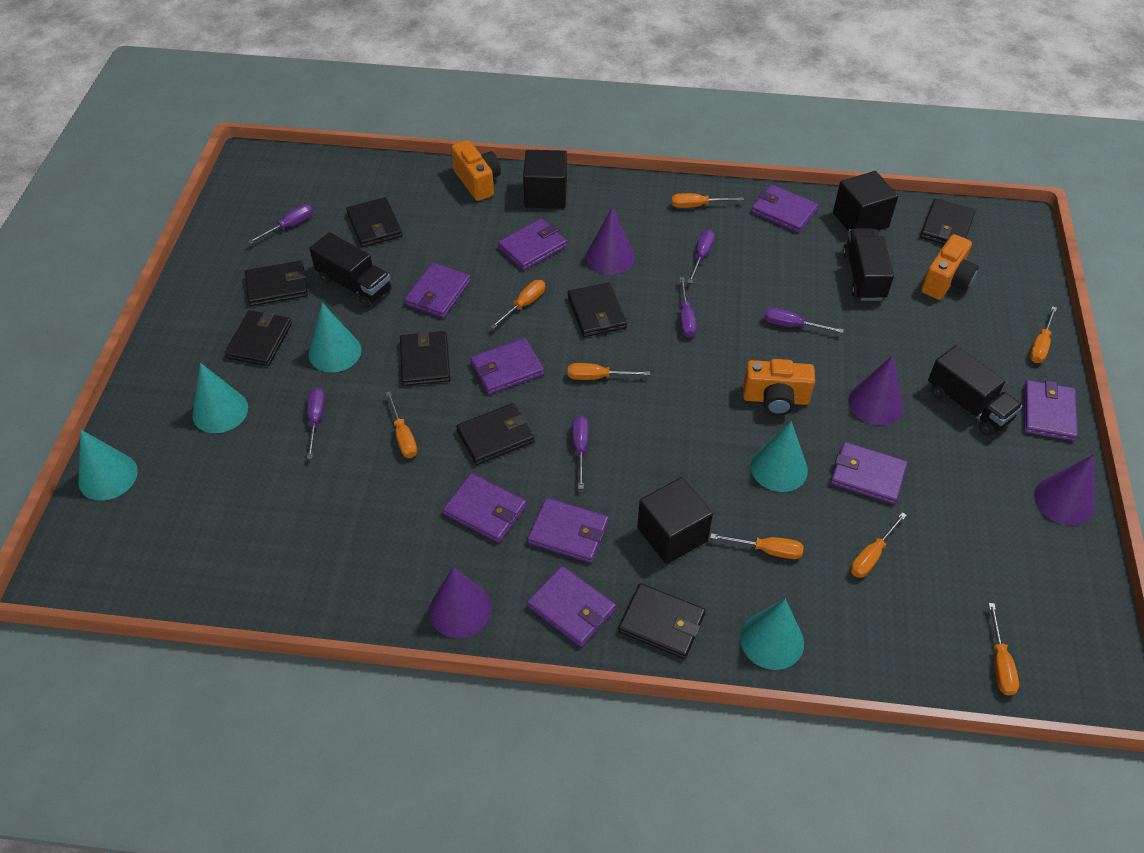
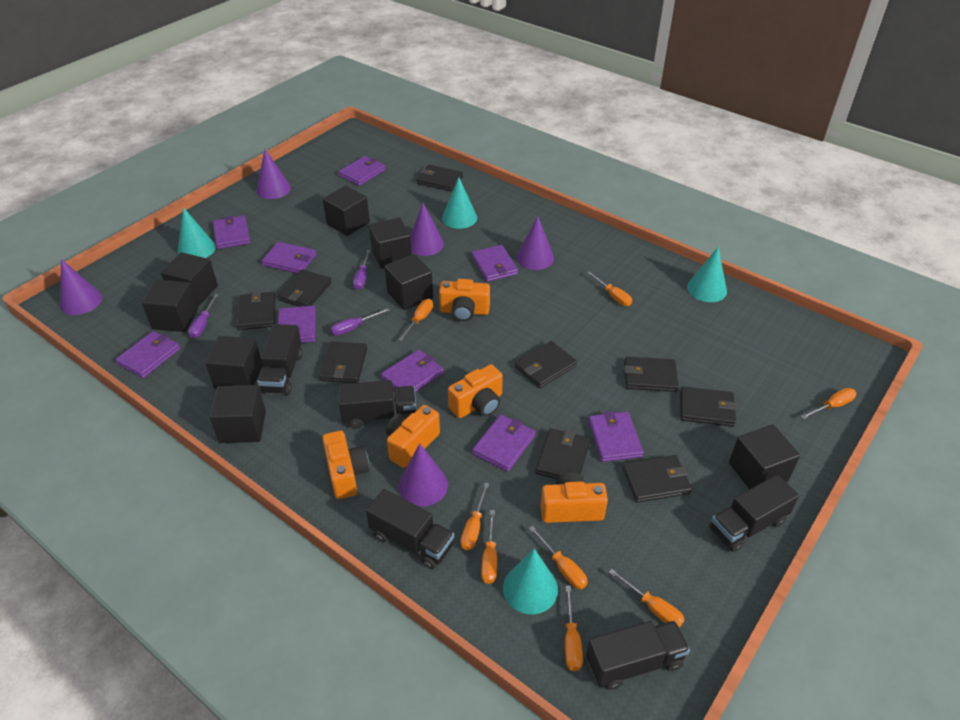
black cube: [523,150,567,209] [637,477,713,564] [833,171,898,231] = 3 -> [141,280,199,332] [161,252,218,306] [205,336,262,389] [210,385,266,443] [323,186,370,236] [369,217,412,269] [384,254,433,310] [729,424,800,489] = 8
black truck: [309,232,392,308] [843,228,894,301] [928,345,1023,436] = 3 -> [257,324,303,395] [339,380,416,429] [366,489,454,569] [586,621,690,690] [709,474,799,552] = 5
black wallet: [224,310,292,366] [245,261,308,306] [346,197,402,247] [400,330,450,386] [456,403,534,465] [568,283,627,337] [618,583,705,659] [920,199,975,245] = 8 -> [236,291,276,330] [278,269,332,307] [319,342,367,383] [417,165,463,191] [515,341,577,388] [536,428,590,479] [623,455,692,503] [624,357,679,392] [680,387,737,427] = 9
orange camera: [451,140,501,201] [743,359,815,416] [921,234,979,300] = 3 -> [322,431,370,499] [386,405,440,468] [439,279,490,321] [448,364,503,418] [541,472,608,523] = 5
purple cone: [429,567,492,638] [586,207,635,275] [848,355,904,425] [1034,454,1094,526] = 4 -> [60,259,102,315] [256,149,291,199] [398,443,448,507] [410,203,444,256] [516,216,554,270] = 5
purple screwdriver: [248,204,313,244] [307,388,325,459] [572,415,588,489] [679,277,697,337] [687,230,715,284] [764,308,844,333] = 6 -> [188,294,219,338] [330,308,390,336] [353,250,371,290] = 3
turquoise cone: [78,430,138,500] [192,363,248,433] [308,303,362,372] [740,599,804,670] [750,421,808,492] = 5 -> [178,207,216,258] [442,177,477,229] [503,549,558,614] [687,247,727,302] = 4

